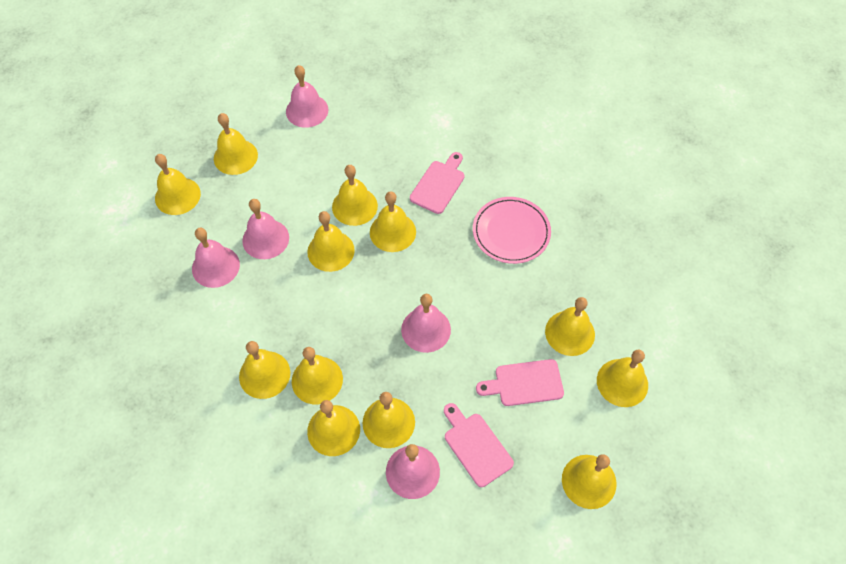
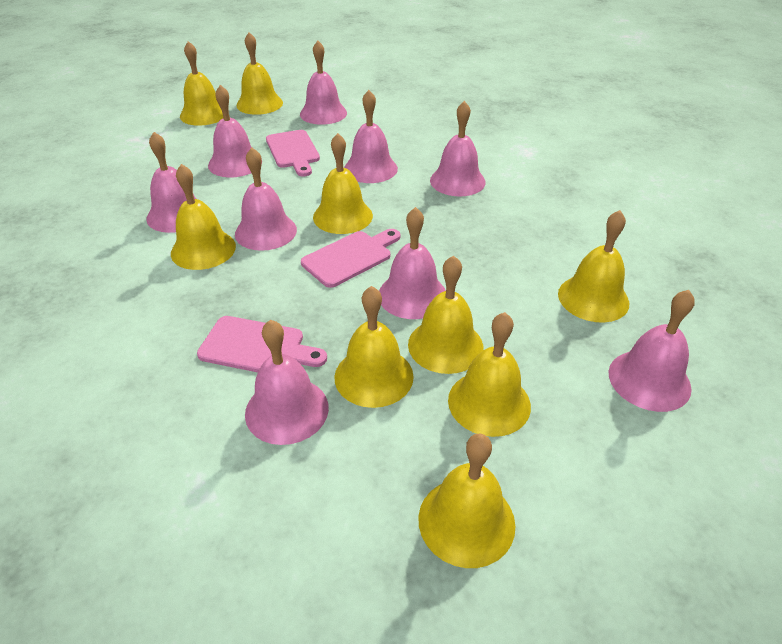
pink bell: [192,228,240,288] [242,199,289,259] [286,65,328,128] [386,444,440,499] [401,294,451,353] = 5 -> [147,132,197,233] [208,85,262,177] [235,147,297,251] [245,320,329,445] [300,41,347,125] [344,90,398,183] [379,207,446,319] [430,101,486,197] [608,290,695,412] = 9
pink plate: [473,197,551,264] = 1 -> none = 0
yellow bell: [155,154,201,215] [214,113,258,175] [239,341,290,399] [292,347,343,404] [307,211,355,272] [307,400,360,456] [332,165,378,226] [362,392,415,448] [370,191,416,252] [545,297,595,356] [562,454,617,509] [597,350,648,407] = 12 -> [171,164,236,270] [180,41,223,126] [237,32,283,115] [313,133,373,234] [334,286,414,408] [408,255,483,374] [418,434,515,568] [448,312,531,437] [558,210,629,323] = 9

